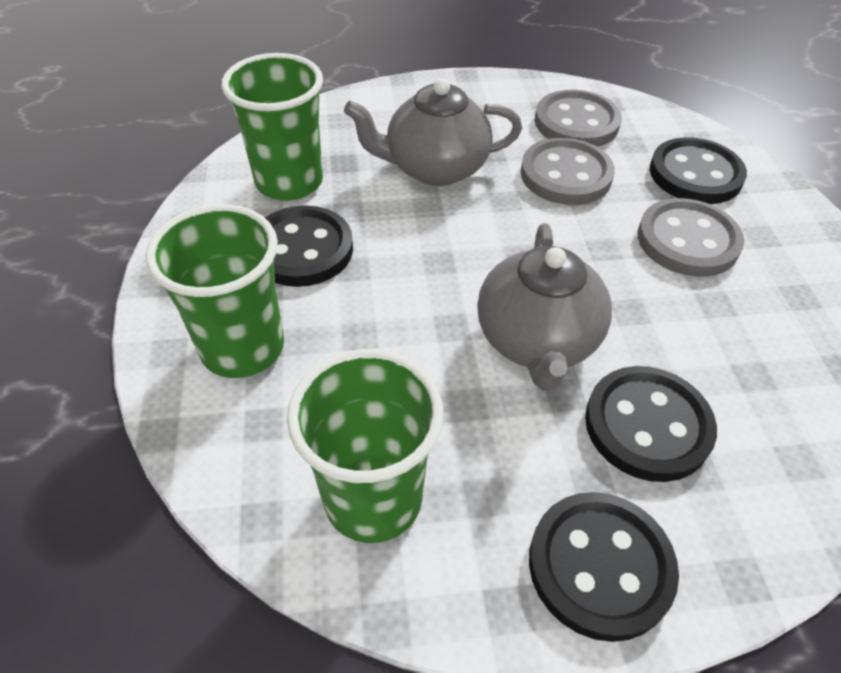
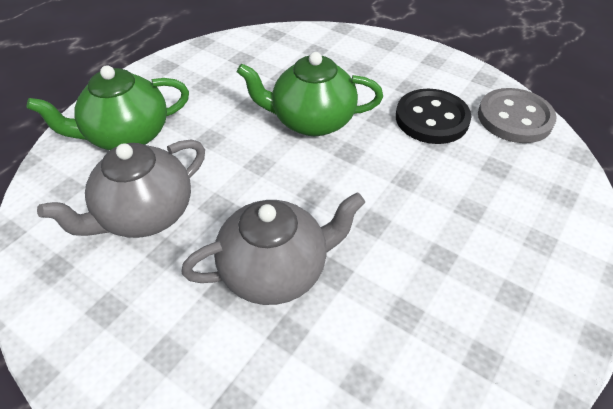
black button: [265,206,353,287] [529,492,679,642] [585,366,717,482] [650,137,747,204] = 4 -> [396,89,471,144] = 1
green cup: [146,204,284,378] [222,53,323,201] [287,349,444,543] = 3 -> none = 0
green teapot: none = 0 -> [27,65,189,150] [237,52,383,136] = 2
grey button: [521,138,615,205] [535,90,622,147] [638,198,744,277] = 3 -> [478,88,557,143] = 1

